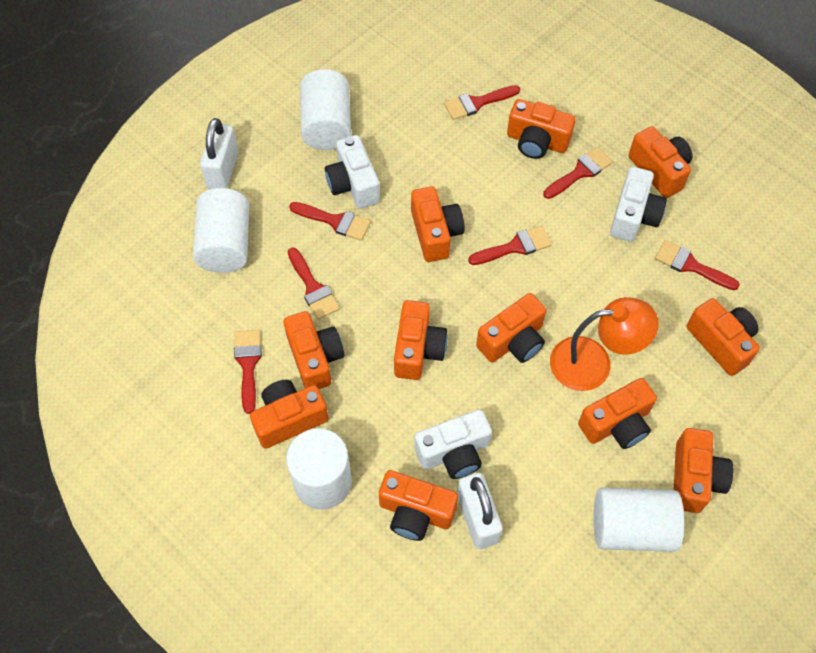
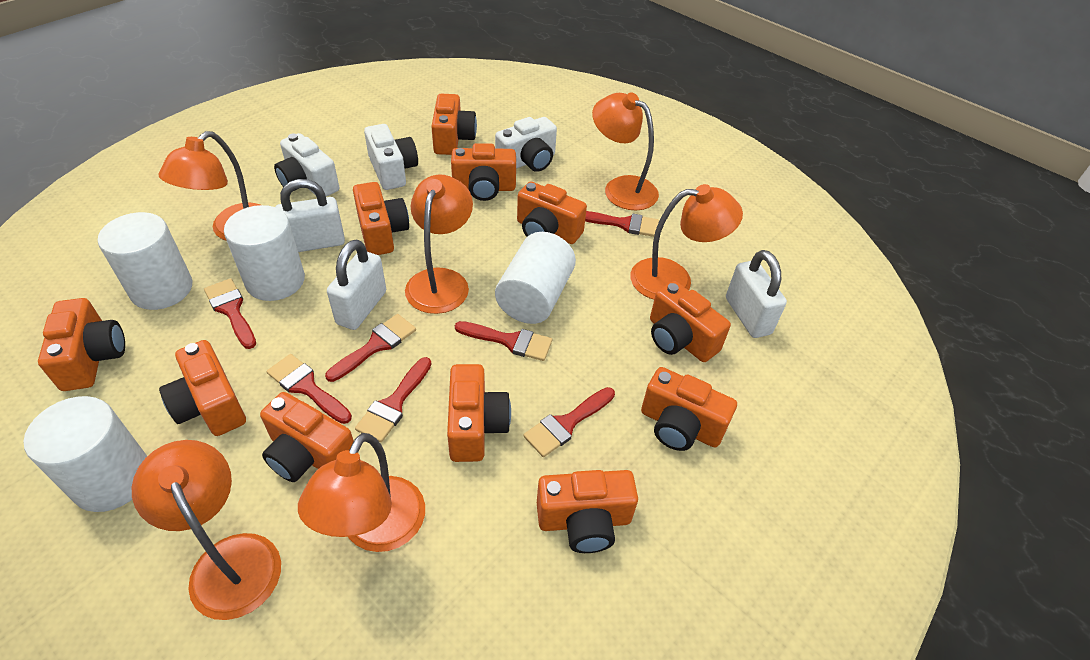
orange lamp: [550,297,659,391] = 1 -> [132,440,281,620] [159,131,260,241] [298,433,425,552] [405,175,473,314] [592,92,659,210] [630,184,743,299] = 6
white padlock: [200,118,238,189] [457,473,503,549] = 2 -> [275,179,345,252] [327,240,386,330] [726,250,787,338] = 3

